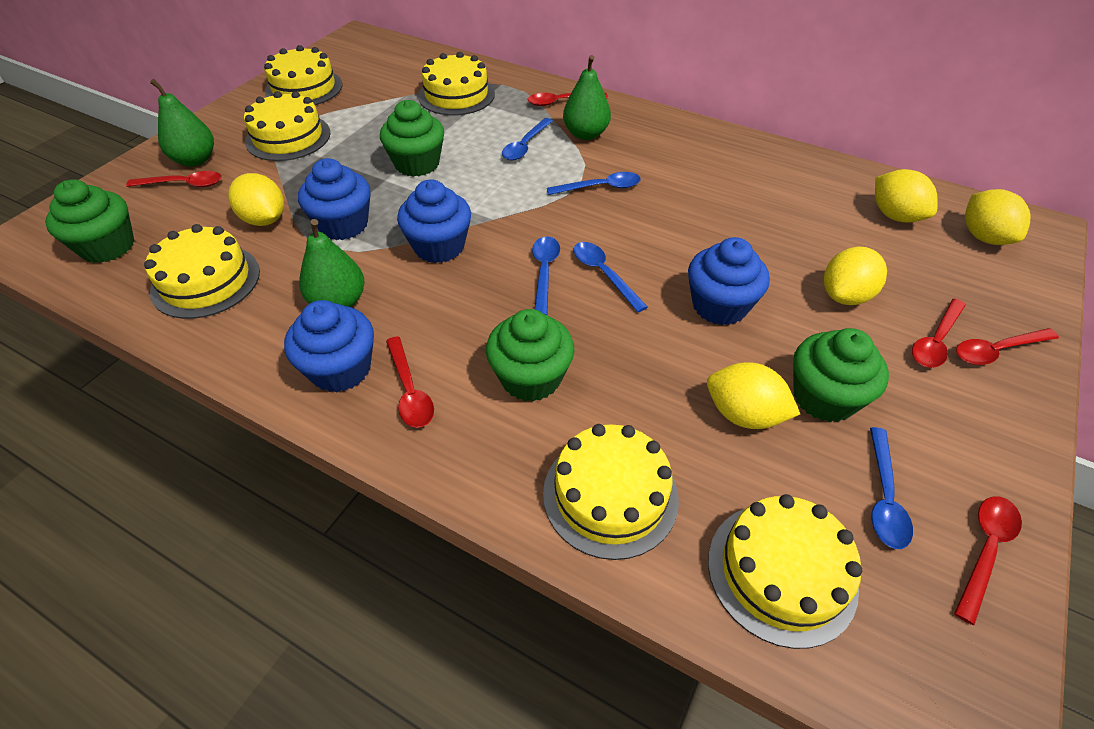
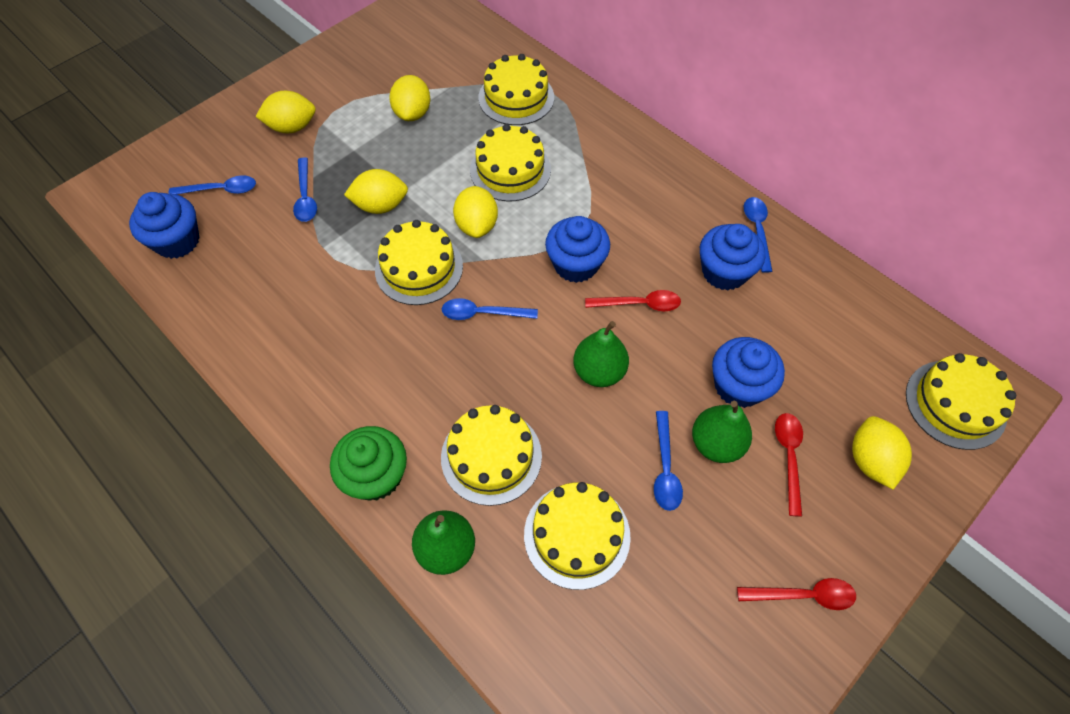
green cupcake: [45,179,134,263] [380,100,444,177] [486,309,574,402] [793,328,889,422] = 4 -> [330,426,407,501] = 1
red spoon: [126,171,222,187] [386,337,434,428] [528,92,608,106] [912,299,966,368] [954,496,1022,625] [956,328,1059,365] = 6 -> [585,290,681,311] [737,578,856,610] [775,413,803,517] = 3

